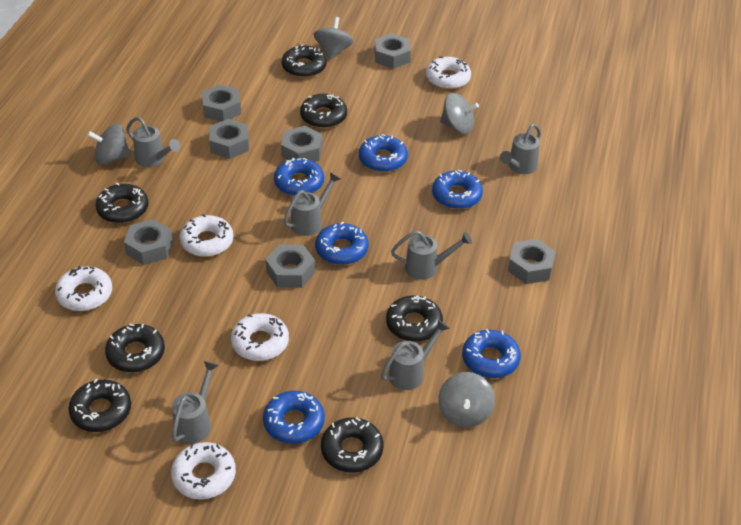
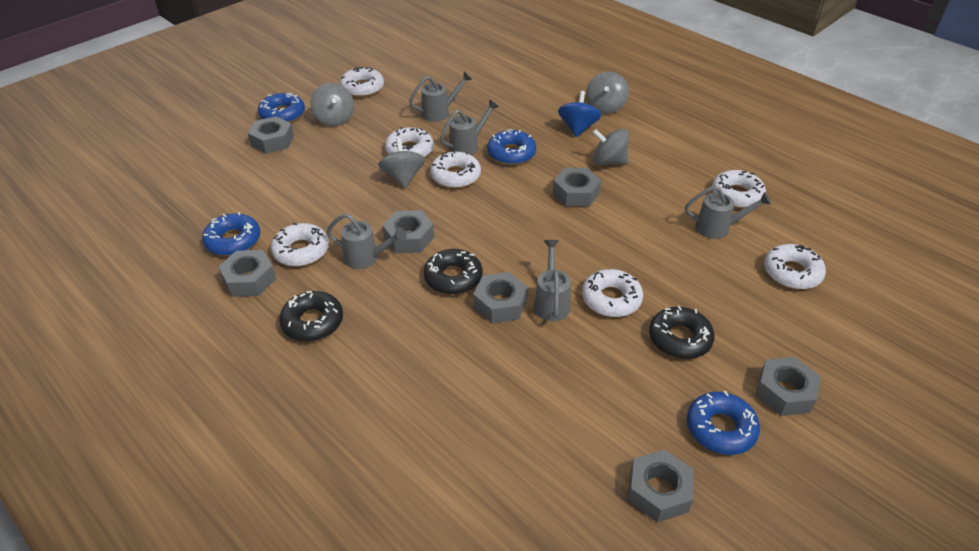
black donut: [68,379,131,432] [96,183,148,223] [105,324,165,372] [282,44,327,78] [300,94,347,128] [321,417,383,473] [386,295,443,342] = 7 -> [279,291,343,342] [424,249,483,295] [649,306,715,359] = 3
blue donut: [263,391,325,444] [274,158,324,196] [315,222,369,265] [359,134,408,172] [432,170,483,209] [462,329,521,378] = 6 -> [202,212,260,256] [258,93,305,122] [487,129,536,165] [687,391,760,455] = 4
blue spinning top: none = 0 -> [558,91,601,137] = 1
grey watering can: [126,117,181,167] [172,361,218,444] [283,172,340,236] [381,320,450,390] [391,231,472,280] [500,124,541,174] = 6 -> [326,213,407,269] [409,72,472,122] [440,99,499,155] [534,240,571,321] [685,186,771,239] = 5
white donut: [55,266,112,311] [171,442,236,499] [180,214,233,257] [231,313,289,361] [426,56,471,89] = 5 -> [271,223,329,267] [340,66,384,97] [385,127,434,158] [430,150,481,188] [582,269,643,317] [712,170,766,208] [764,244,826,289] = 7

